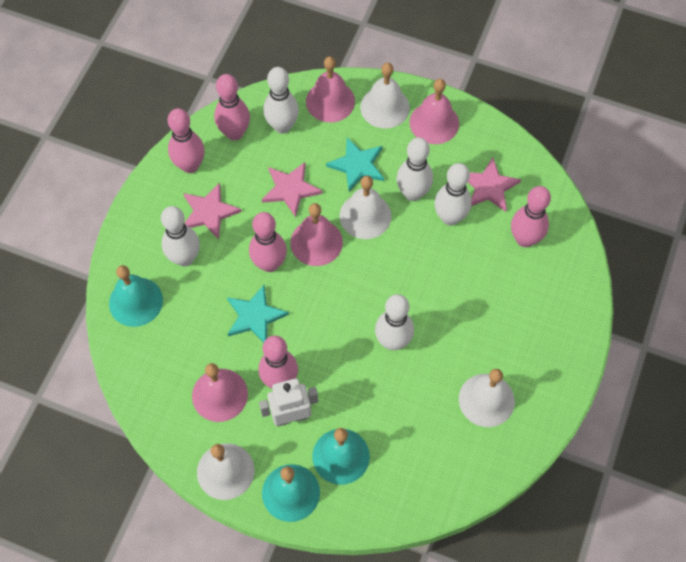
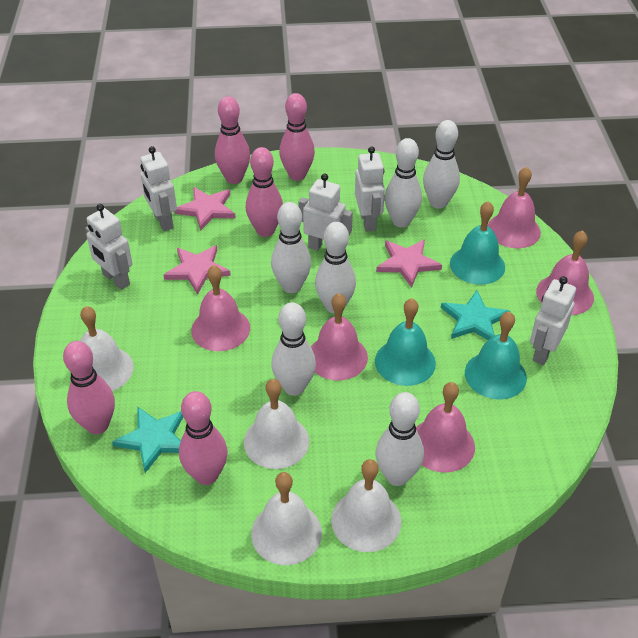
pink bell: [192,363,248,422] [290,203,343,266] [306,56,355,122] [410,79,459,144] = 4 -> [191,265,250,351] [311,293,368,381] [416,382,475,473] [488,167,541,248] [536,230,594,315] = 5
white bowling pin: [161,206,200,266] [263,67,299,134] [375,294,414,350] [397,137,433,201] [434,163,472,226] = 5 -> [271,202,311,293] [271,302,316,396] [315,222,356,313] [375,392,424,486] [385,138,422,227] [423,120,460,209] = 6
white robot: [259,378,318,427] = 1 -> [85,204,132,290] [140,146,177,231] [299,173,353,251] [355,146,385,232] [530,276,576,365] = 5

